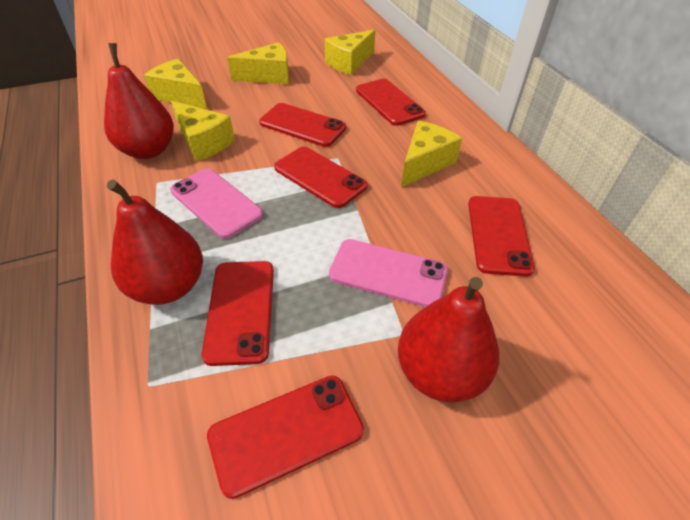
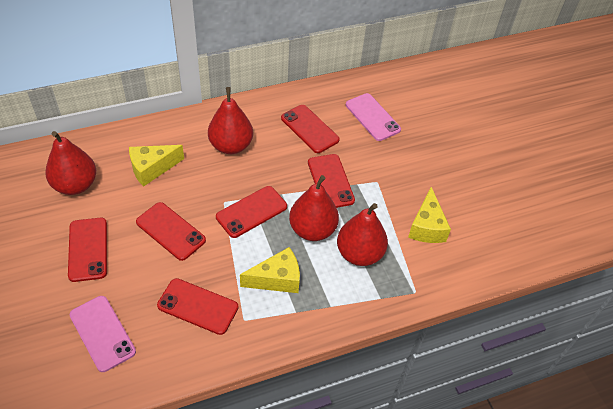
red pear: [104,43,174,159] [107,179,203,305] [398,277,499,403] = 3 -> [45,131,96,195] [208,87,253,154] [289,175,339,241] [337,203,388,266] = 4
yellow cheese: [144,59,207,109] [171,101,235,161] [227,42,289,84] [325,30,375,75] [401,121,462,187] = 5 -> [129,145,184,187] [240,247,300,293] [408,187,451,243] = 3

